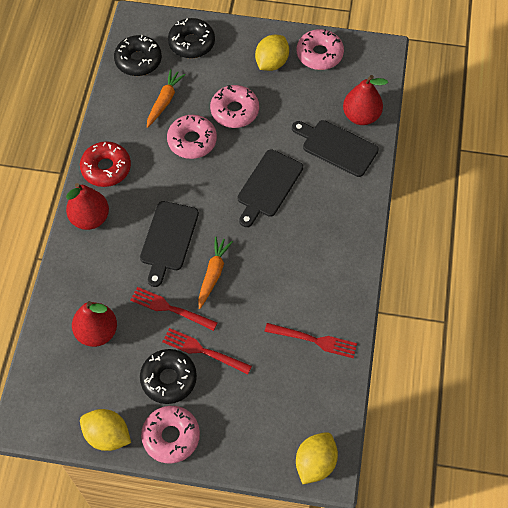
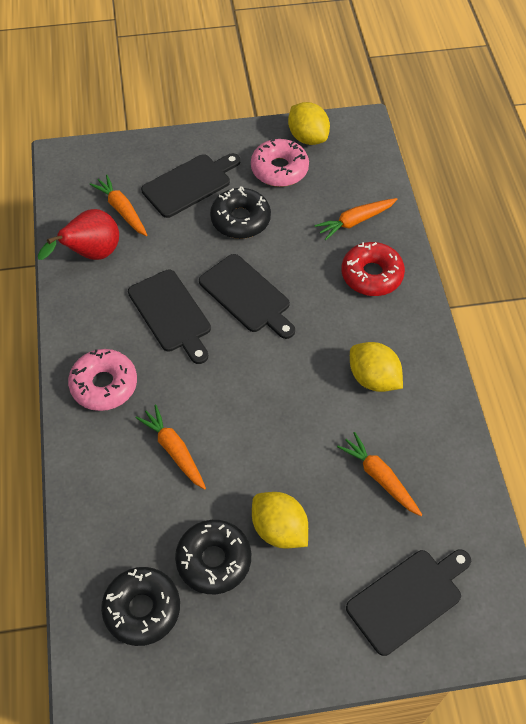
black cutting board: [140,201,199,287] [237,149,303,227] [292,120,379,177] = 3 -> [128,269,211,364] [141,153,240,218] [199,254,295,339] [346,549,471,656] = 4
orange carrot: [147,69,186,128] [198,237,233,309] = 2 -> [90,175,147,236] [136,405,206,490] [315,198,398,240] [337,432,422,516] = 4
pink donut: [141,406,200,464] [167,115,217,159] [210,85,259,128] [297,29,344,70] = 4 -> [68,349,137,411] [251,139,309,187] = 2
red fork: [130,287,218,331] [162,328,252,375] [265,323,357,358] = 3 -> none = 0
red pear: [66,183,109,230] [72,301,117,347] [343,75,388,125] = 3 -> [38,209,119,260] = 1

